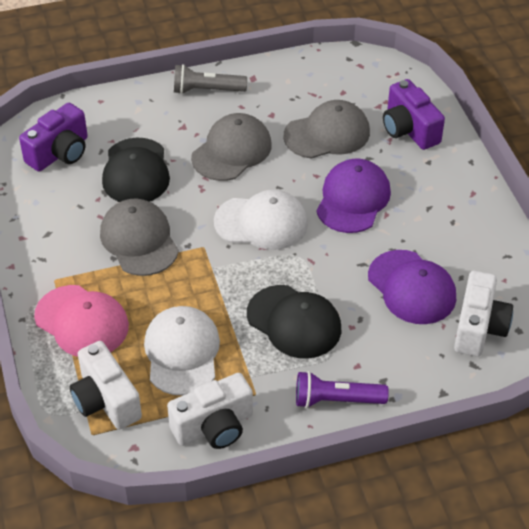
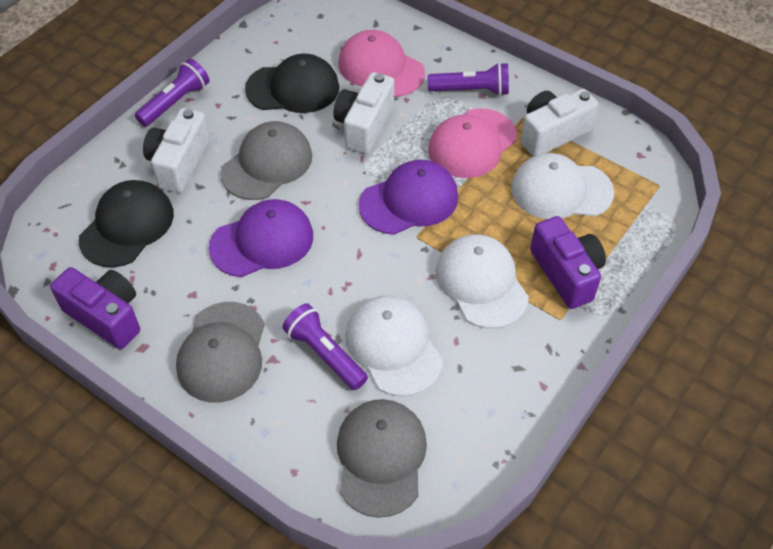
grey flashlight: [174,64,247,94] = 1 -> none = 0
pink cap: [34,285,129,357] = 1 -> [338,30,425,97] [428,108,517,178] = 2
purple flashlight: [296,371,389,408] = 1 -> [135,59,209,127] [282,303,368,390] [428,62,509,96] = 3
white cap: [144,306,220,396] [214,190,308,250] = 2 -> [345,295,443,397] [436,234,529,329] [511,153,614,219] = 3

